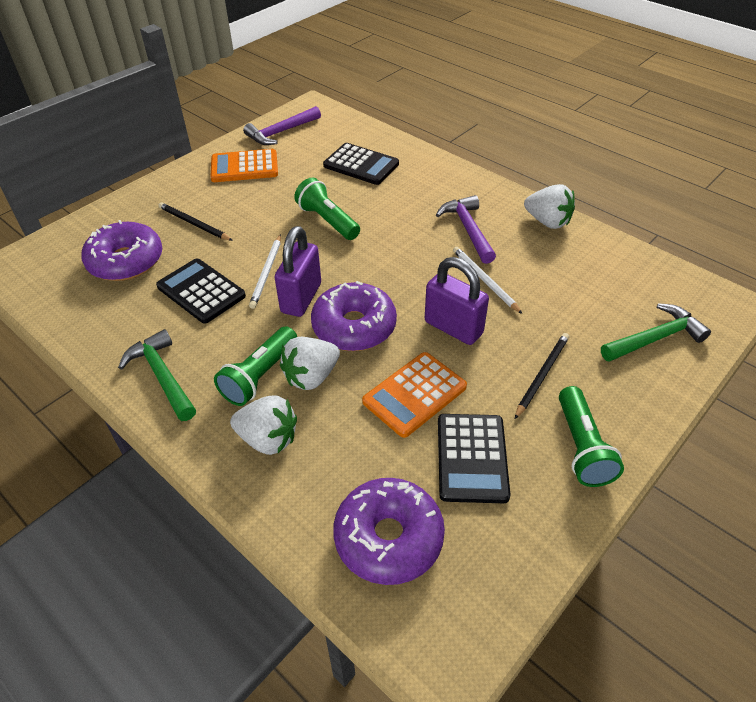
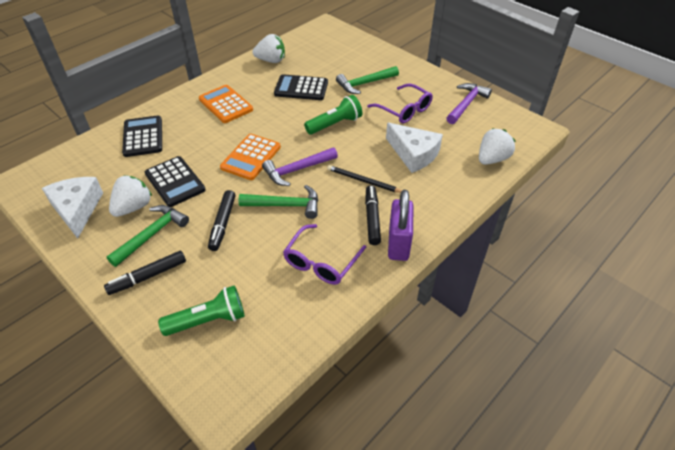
black marker: none = 0 -> [104,251,186,295] [208,190,235,251] [365,185,381,245] = 3
black pencil: [158,202,233,241] [515,333,569,419] = 2 -> [327,165,402,193] = 1
green flashlight: [214,326,297,406] [294,177,360,240] [559,386,624,487] = 3 -> [158,285,245,336] [304,95,362,135] = 2
green hammer: [118,329,196,421] [601,303,711,362] = 2 -> [107,205,189,267] [239,185,318,219] [336,66,399,94] = 3
purple donut: [81,220,162,281] [311,281,397,351] [333,478,445,585] = 3 -> none = 0
purple glasses: none = 0 -> [283,224,366,285] [367,84,433,123] = 2
purple padlock: [274,226,321,317] [425,257,489,345] = 2 -> [388,190,414,261] = 1
white cheese: none = 0 -> [42,177,103,239] [386,122,443,173] = 2
white pencil: [249,234,281,309] [453,247,522,314] = 2 -> none = 0

